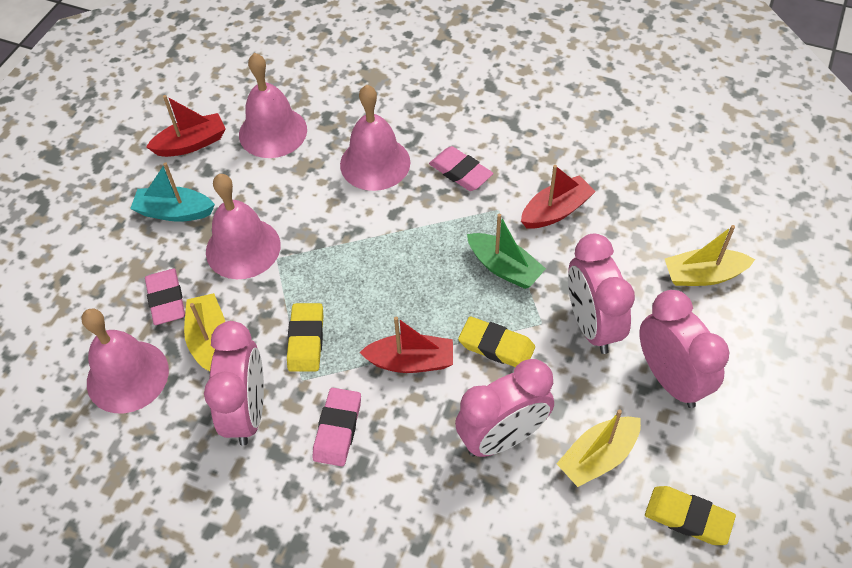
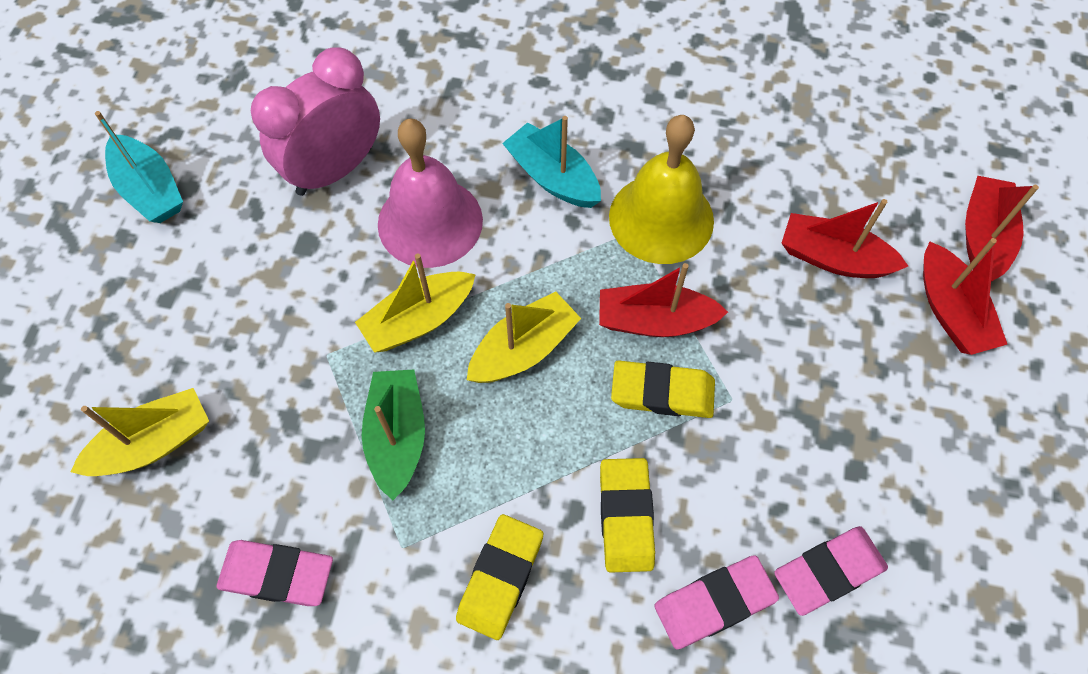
pink bell: [81,308,169,413] [206,174,281,279] [239,53,307,158] [340,85,410,191] = 4 -> [378,119,483,268] = 1
pink clock: [204,321,264,446] [455,359,554,457] [568,234,635,354] [639,290,729,408] = 4 -> [251,47,380,196] = 1
red boat: [146,95,226,157] [359,316,453,373] [521,165,596,229] = 3 -> [599,263,728,337] [782,199,908,278] [923,238,1007,355] [965,176,1039,281] = 4
turquoise boat: [130,162,215,222] = 1 -> [95,111,183,223] [502,116,601,208] = 2
yellow bell: none = 0 -> [609,115,714,264] = 1

